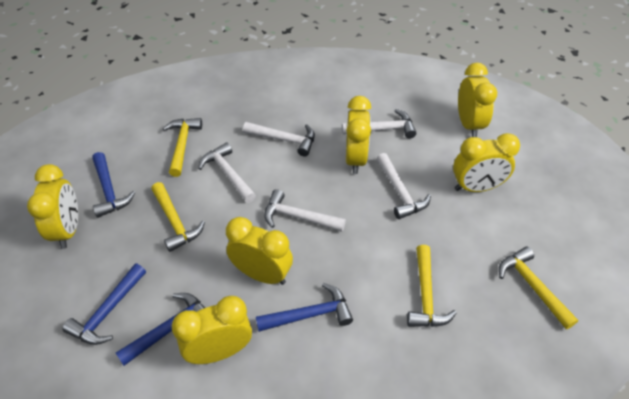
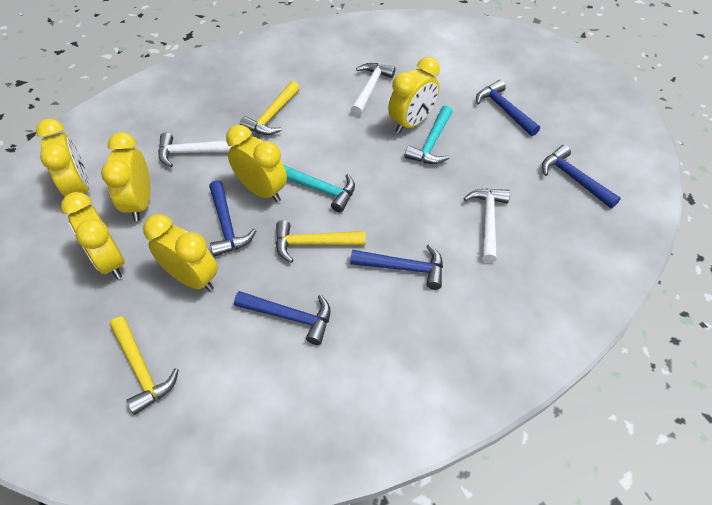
blue hammer: [62,264,146,345] [92,152,135,218] [116,293,205,366] [256,283,353,332] = 4 -> [209,180,256,257] [234,291,331,345] [350,244,443,290] [476,80,540,136] [542,145,621,208] = 5
turquoise hammer: none = 0 -> [284,165,355,213] [404,105,453,164] = 2
white hammer: [198,142,256,203] [243,122,315,157] [264,189,346,232] [342,109,416,139] [376,153,431,219] = 5 -> [158,133,232,167] [351,63,395,116] [463,188,510,263] = 3
yellow hammer: [151,182,205,252] [163,118,202,177] [407,245,457,327] [499,247,578,329] = 4 -> [110,317,179,415] [240,81,300,135] [276,220,365,263] = 3

